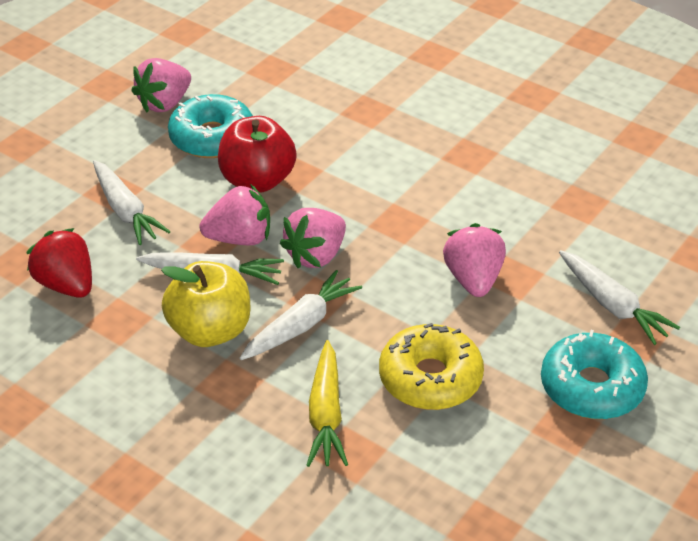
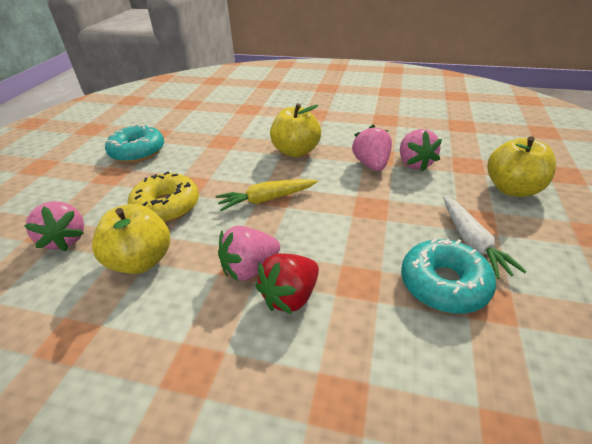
red apple: [218,116,297,193] = 1 -> none = 0
white carrot: [93,160,171,245] [136,252,284,285] [240,270,362,360] [559,250,680,345] = 4 -> [443,196,527,279] = 1
yellow apple: [161,261,250,347] = 1 -> [92,204,170,274] [270,103,321,157] [488,136,556,197] = 3

